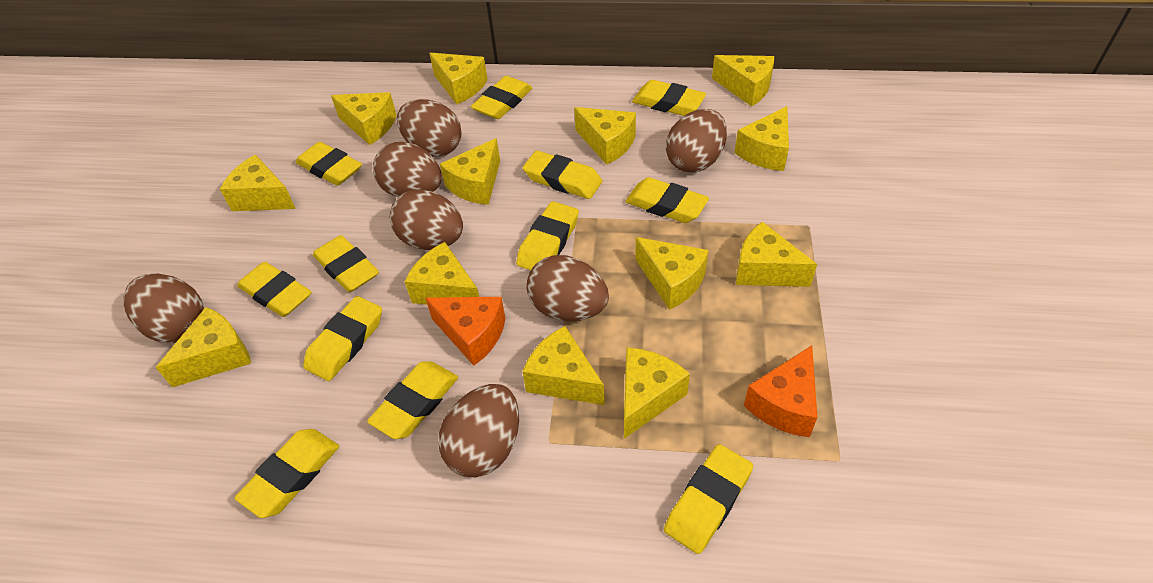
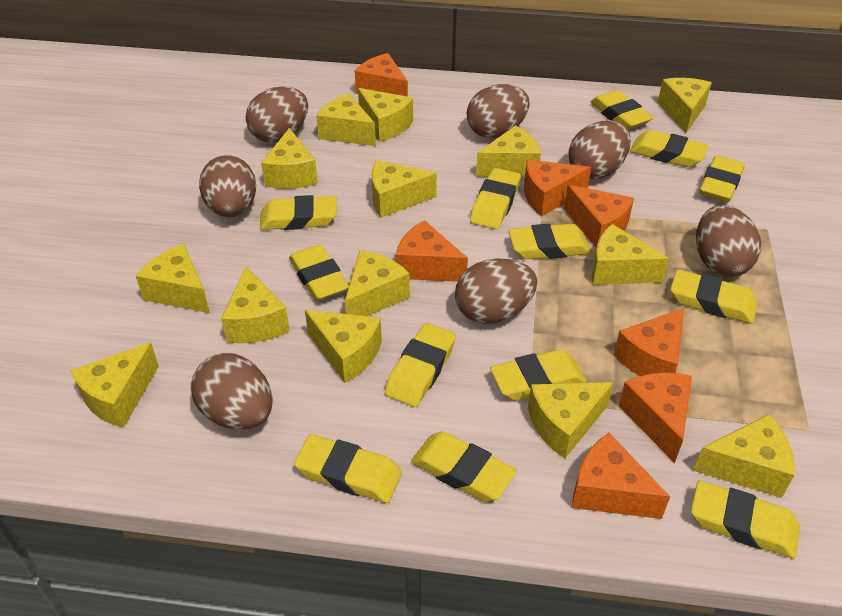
orange cheese: [425,297,505,366] [744,346,817,437] = 2 -> [355,53,408,97] [396,220,468,282] [524,160,591,217] [564,185,634,248] [572,433,670,519] [614,308,684,376] [618,373,692,463] = 7
yellow cheese: [155,307,251,387] [220,155,296,211] [331,92,396,145] [405,242,479,305] [429,53,488,104] [440,138,500,205] [523,326,605,405] [574,107,636,165] [624,347,690,439] [635,237,708,310] [712,55,774,107] [734,106,789,171] [736,222,817,287] = 13 -> [70,342,159,428] [136,244,210,313] [221,267,290,343] [261,128,318,189] [305,310,382,383] [316,93,376,146] [345,250,410,316] [358,88,413,142] [372,160,437,218] [476,125,541,177] [528,382,614,458] [592,224,669,285] [658,78,712,133] [693,414,794,498] = 14
yellow eraser: [235,429,339,518] [237,262,312,317] [296,142,362,186] [303,296,382,381] [313,235,379,292] [367,361,458,439] [471,76,533,119] [516,201,579,270] [523,151,602,199] [625,177,709,223] [632,80,706,116] [664,444,753,554] = 12 -> [260,195,337,230] [289,244,349,301] [294,434,402,503] [385,323,456,407] [411,432,517,502] [470,168,521,229] [490,349,586,401] [508,224,591,259] [591,90,653,129] [630,130,708,167] [670,269,758,324] [691,480,800,558] [699,155,745,202] = 13

